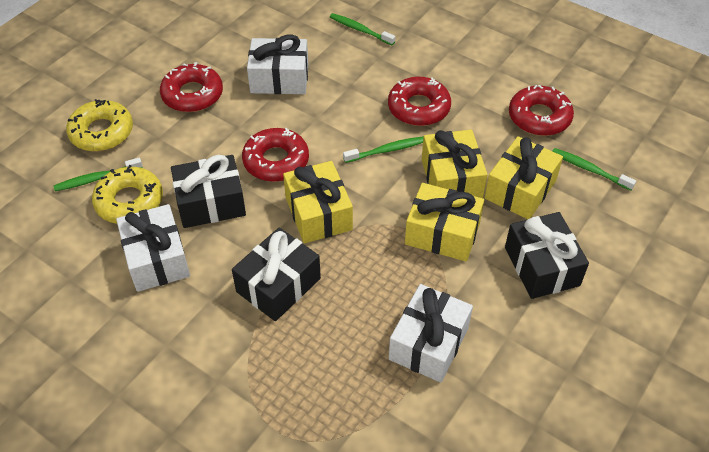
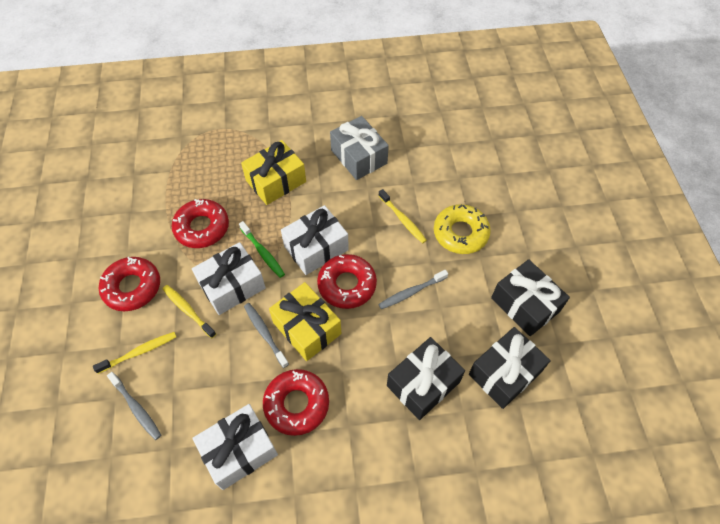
green toothbrush: [53,158,142,191] [330,13,395,45] [343,137,424,163] [553,148,636,191] = 4 -> [239,221,285,278] = 1
grey gift: none = 0 -> [330,116,389,180] = 1
grey toothbrush: none = 0 -> [107,372,161,440] [244,303,289,368] [378,270,448,309] = 3
yellow donut: [66,99,133,151] [92,165,163,224] = 2 -> [434,204,491,254] = 1
yellow gift: [283,161,353,243] [405,183,484,262] [422,130,488,198] [485,136,563,219] = 4 -> [241,140,306,205] [269,282,342,361] = 2
yellow toothbrush: none = 0 -> [93,332,176,374] [163,285,216,338] [378,189,427,244] = 3

